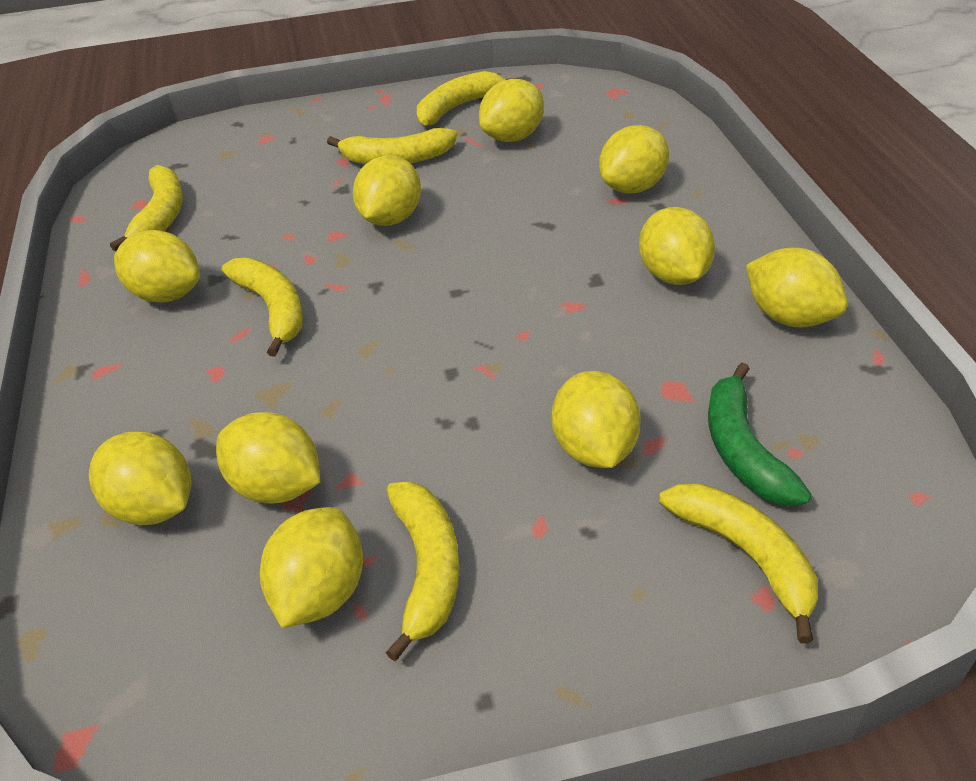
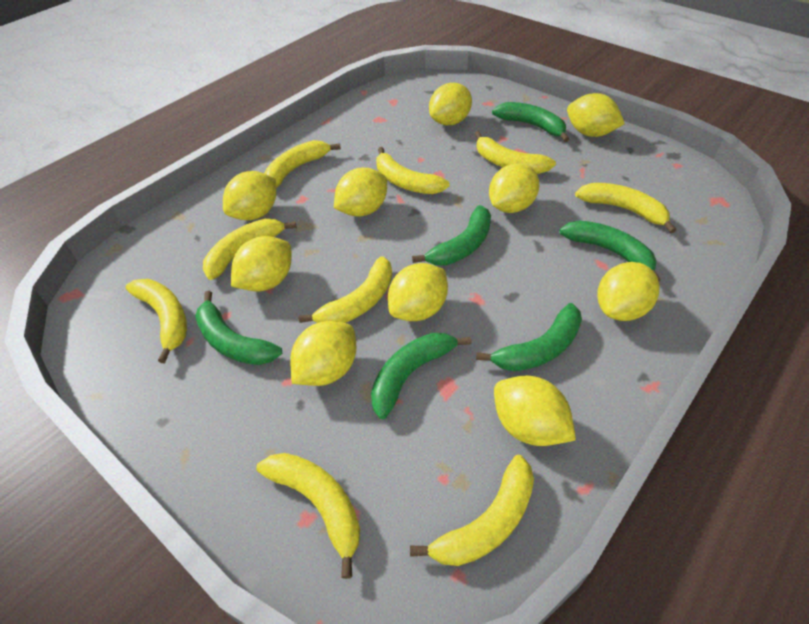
green banana: [708,363,811,506] = 1 -> [195,291,282,365] [371,333,471,419] [412,205,491,265] [476,303,582,371] [492,102,569,142] [560,220,661,282] = 6
yellow banana: [110,165,183,252] [221,258,303,357] [327,128,457,164] [385,481,460,661] [417,71,519,126] [659,483,818,644] = 6 -> [126,279,187,363] [203,219,296,280] [256,453,360,579] [264,140,341,188] [299,256,392,323] [376,147,450,194] [410,455,534,566] [475,131,556,174] [575,183,676,233] = 9

